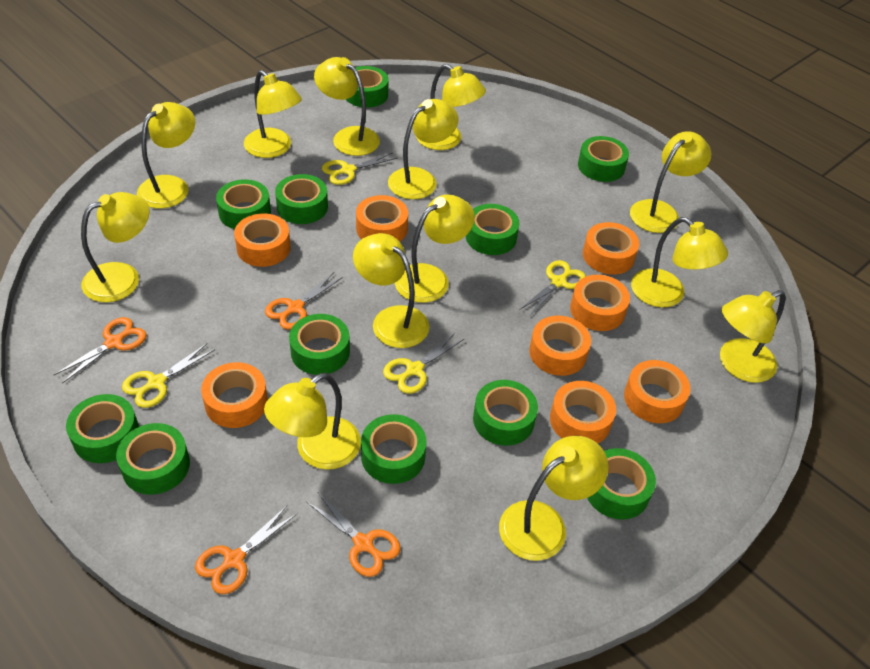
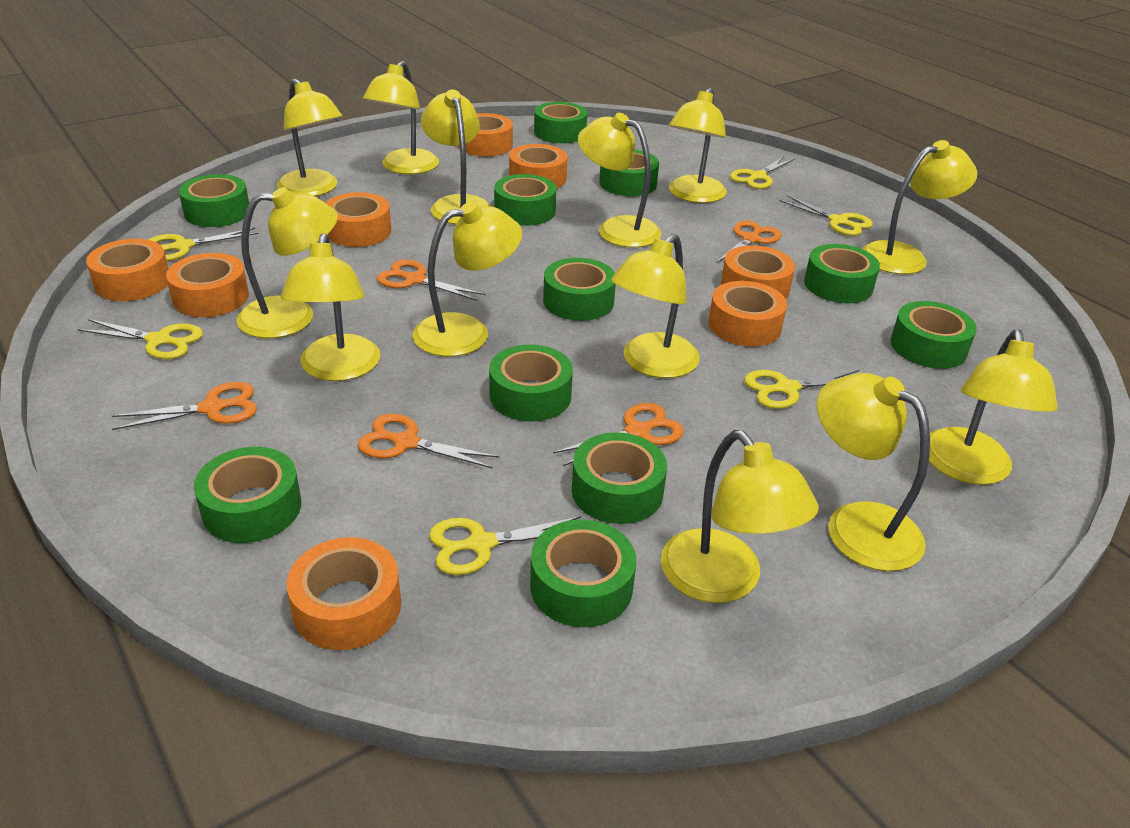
orange scissors: [54,317,147,383] [195,506,297,594] [265,272,343,330] [307,493,400,577] = 4 -> [112,382,257,430] [358,414,500,468] [377,260,485,301] [553,403,684,466] [716,220,781,263] = 5
yellow scissors: [122,343,215,408] [322,153,397,185] [383,333,464,394] [520,260,586,317] = 4 -> [78,319,203,359] [149,228,259,261] [429,516,581,575] [730,156,795,189] [744,370,860,409] [779,195,873,236] = 6

